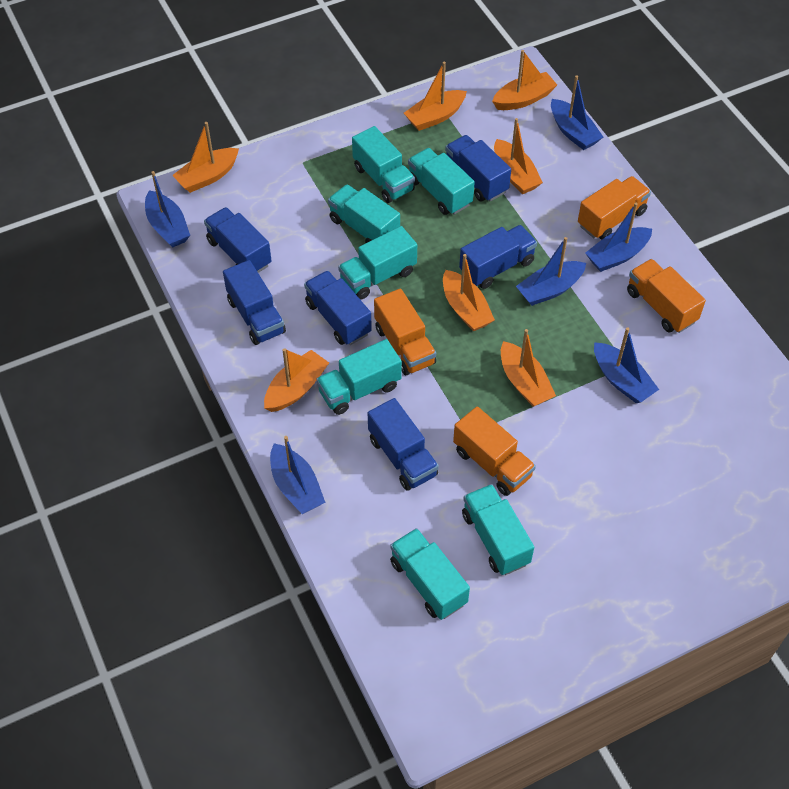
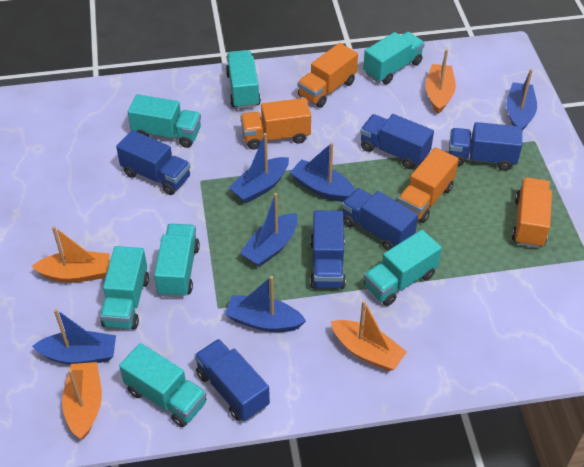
orange boat: [172,122,239,193] [264,348,329,412] [404,62,467,131] [443,254,495,332] [492,50,557,110] [494,118,543,194] [501,329,556,407] = 7 -> [31,226,110,283] [62,362,102,439] [331,300,407,371] [426,49,456,114] = 4

